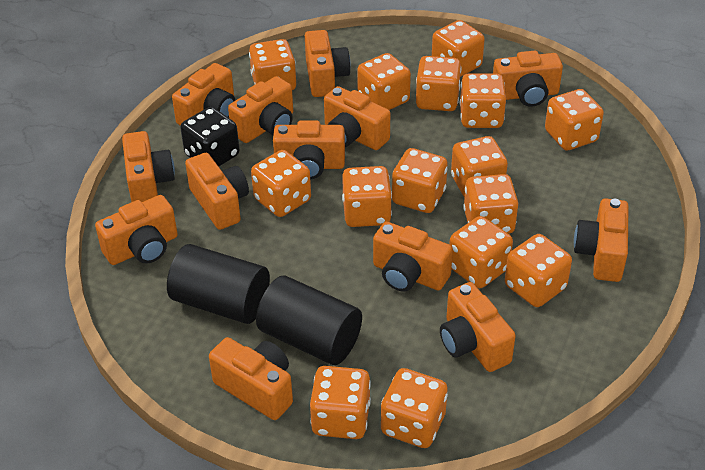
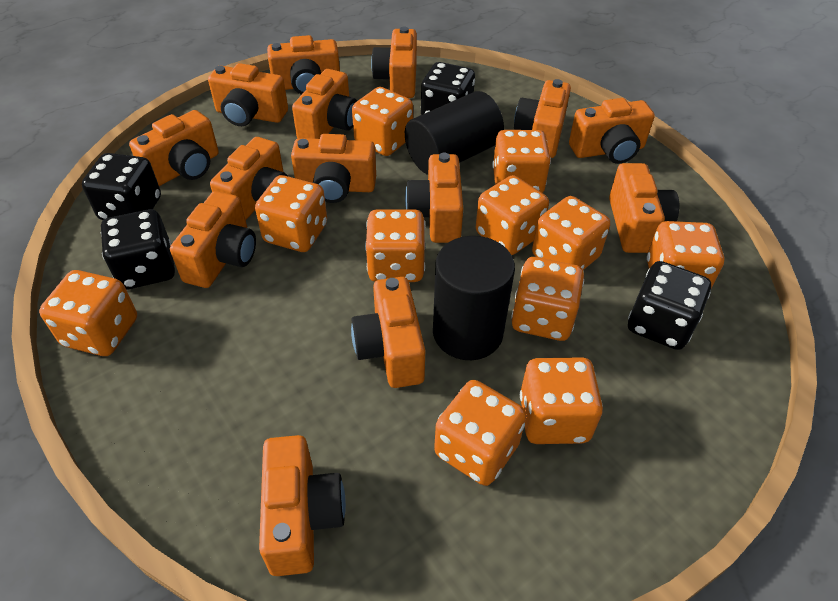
black dice: [180,107,239,167] = 1 -> [82,153,161,220] [101,209,175,290] [421,62,475,115] [628,261,711,350] = 4
orange camera: [95,195,178,265] [122,131,175,202] [172,63,236,126] [185,153,249,230] [209,337,293,420] [228,76,293,143] [273,120,345,179] [305,30,351,97] [324,86,390,150] [373,222,453,292] [440,282,516,372] [493,51,563,107] [574,198,629,282] = 13 -> [129,110,219,186] [170,191,256,288] [208,63,288,126] [210,137,288,220] [259,435,346,576] [267,35,340,95] [291,134,376,203] [292,69,357,139] [351,277,425,388] [371,27,417,98] [405,153,463,243] [514,79,571,158] [569,98,655,164] [609,163,679,253] = 14
orange dice: [249,39,296,90] [251,150,311,217] [310,366,371,439] [342,166,392,227] [357,53,411,110] [381,368,448,448] [392,148,448,213] [416,56,461,111] [432,20,485,77] [449,216,513,288] [451,136,508,197] [460,73,506,128] [463,174,518,234] [505,234,572,307] [545,89,604,150] = 15 -> [39,270,137,356] [255,175,327,252] [352,87,413,156] [365,209,425,282] [434,380,527,486] [476,175,549,255] [492,130,551,193] [511,257,584,341] [520,357,603,444] [532,196,610,270] [647,221,724,288] = 11

